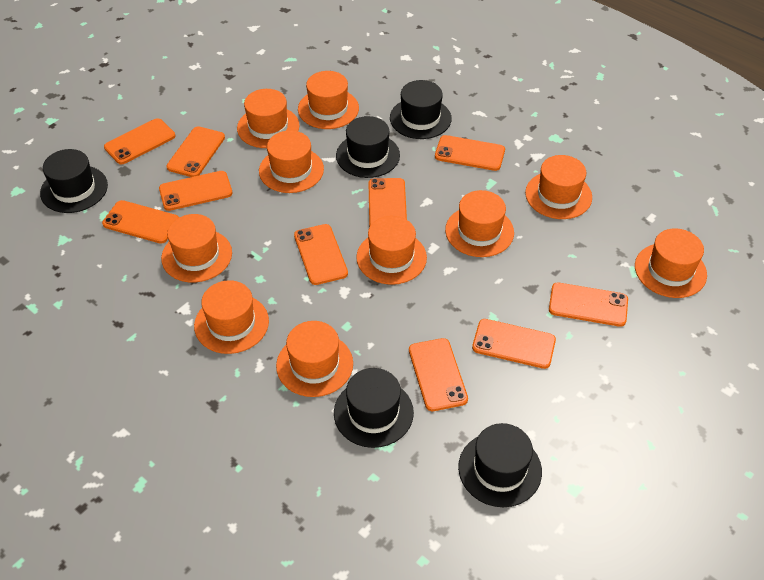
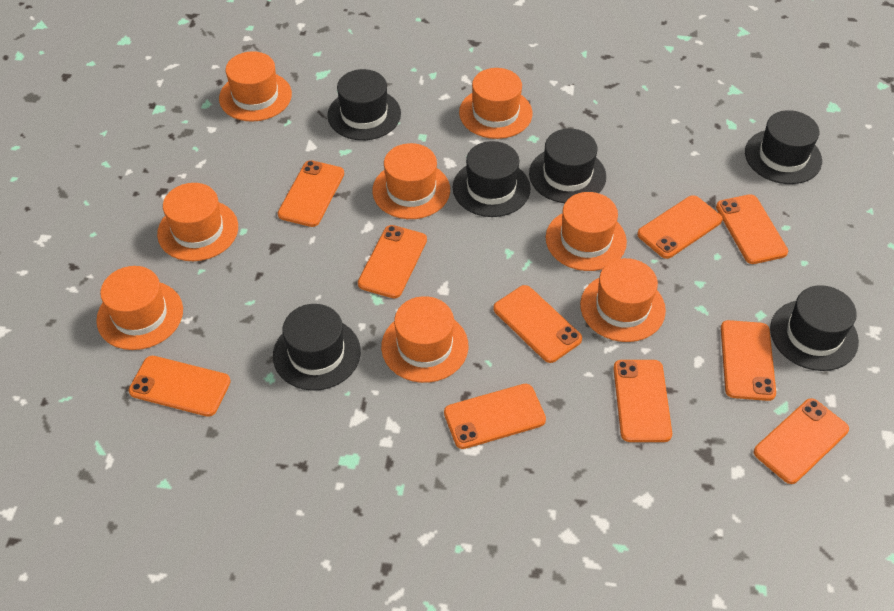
black hat: [40,149,108,213] [334,368,414,448] [336,116,400,178] [390,80,451,139] [458,423,542,507] = 5 -> [273,304,361,391] [327,69,401,140] [453,141,531,217] [529,129,606,203] [745,110,822,184] [770,285,859,371] = 6
orange hat: [161,214,232,282] [194,280,269,354] [237,89,300,148] [259,130,324,193] [276,321,353,397] [298,71,359,129] [356,216,427,285] [445,190,514,257] [525,155,592,219] [635,228,707,298] = 10 -> [96,266,183,350] [157,183,238,261] [219,51,292,122] [372,143,450,219] [381,296,468,383] [459,68,532,139] [546,192,627,271] [580,258,666,342] = 8

